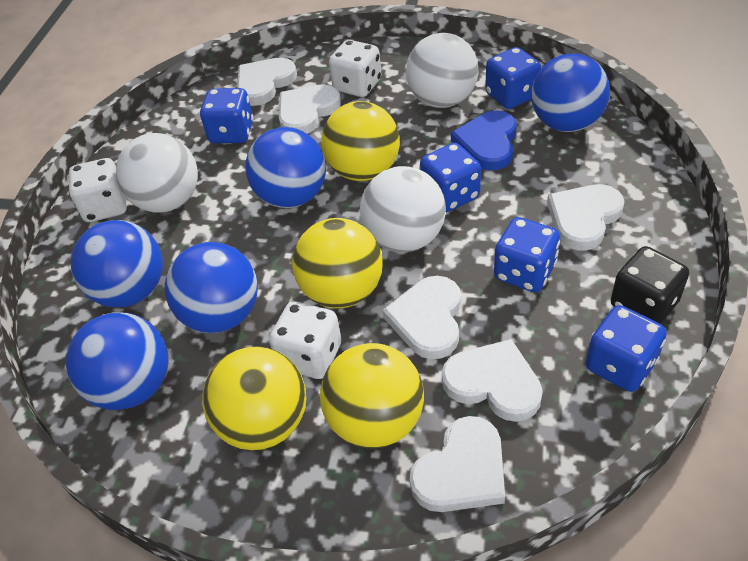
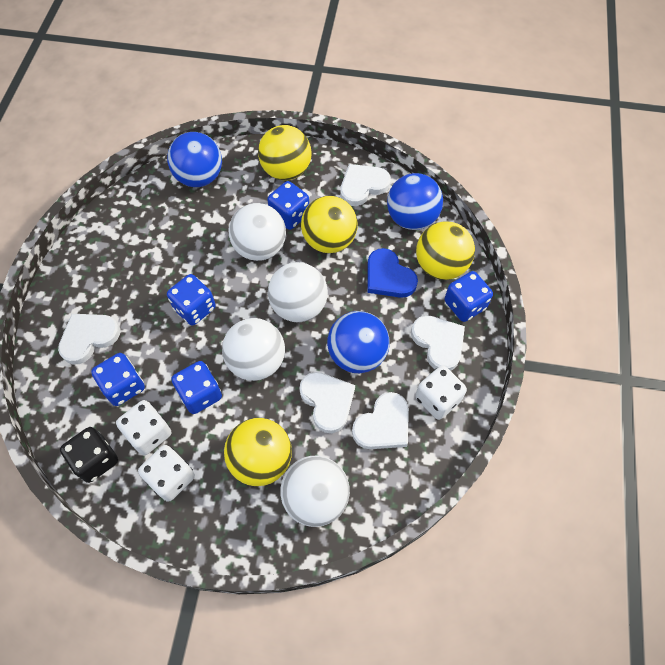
blue ball: [66,312,168,410] [71,220,163,307] [165,242,258,333] [246,127,326,208] [531,54,610,132] = 5 -> [167,132,222,187] [327,311,390,373] [387,173,443,230] = 3
white ball: [116,133,198,213] [360,166,446,252] [406,33,478,108] = 3 -> [222,318,285,381] [229,203,286,261] [268,262,328,322] [281,456,350,527] = 4
white heart: [237,58,297,106] [279,84,341,134] [383,276,461,359] [410,416,505,512] [442,339,543,422] [547,184,624,250] = 6 -> [58,314,120,364] [299,372,355,433] [340,164,391,206] [352,392,409,449] [411,315,465,371] = 5

